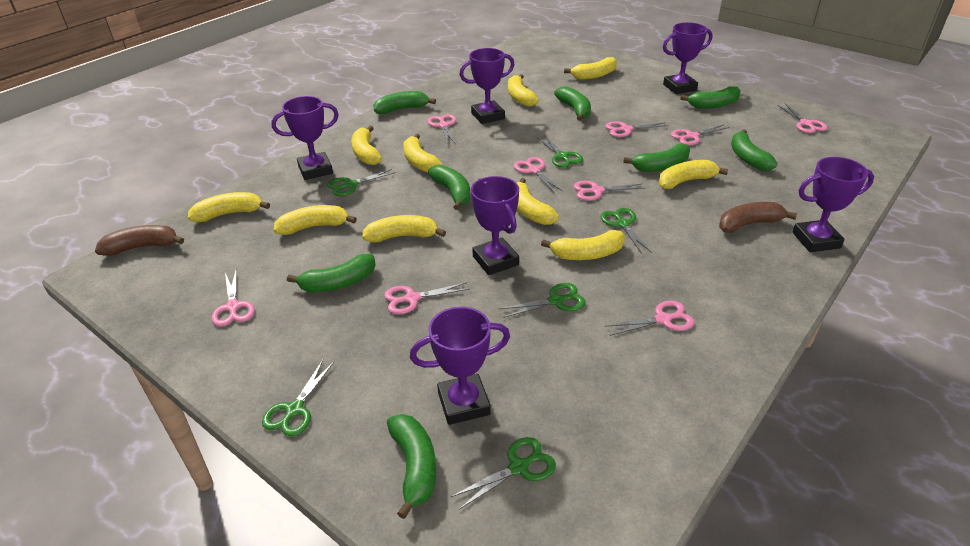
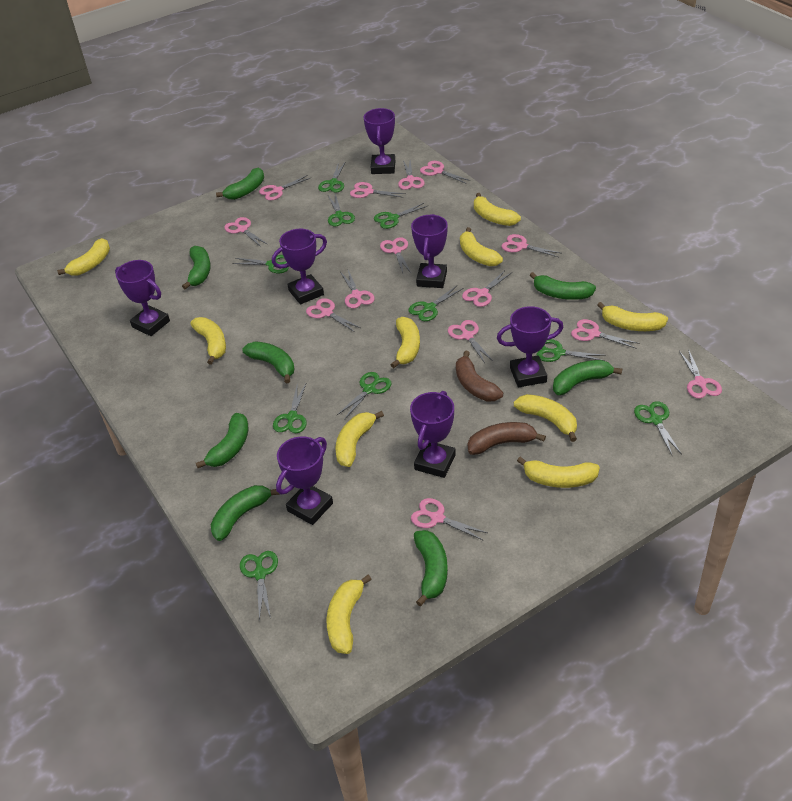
green scissors: [262,360,334,436] [327,169,396,196] [451,437,556,509] [499,283,586,318] [536,135,583,168] [601,208,652,254] = 6 -> [232,255,289,273] [240,551,278,621] [273,383,307,433] [318,162,345,193] [328,194,355,226] [337,372,392,420] [374,203,427,229] [409,286,463,321] [536,339,606,362] [634,401,682,455] = 10
pink scissors: [211,271,255,326] [384,282,469,314] [428,114,456,145] [514,157,562,192] [574,181,645,201] [605,301,694,336] [606,121,665,137] [671,124,730,145] [777,104,828,133] = 9 -> [224,217,267,247] [259,175,310,200] [306,298,361,332] [340,270,375,308] [350,182,406,198] [380,237,411,273] [398,160,425,190] [411,498,487,541] [420,161,471,183] [448,320,493,363] [462,270,511,307] [501,234,560,257] [571,319,639,348] [679,349,722,399] = 14
purple trophy: [271,96,339,180] [410,307,510,425] [459,48,515,124] [471,176,519,275] [663,22,712,94] [792,157,874,252] = 6 -> [115,260,170,336] [272,229,327,304] [276,437,333,525] [364,108,395,174] [410,391,456,478] [411,214,448,288] [497,306,563,387] = 7

